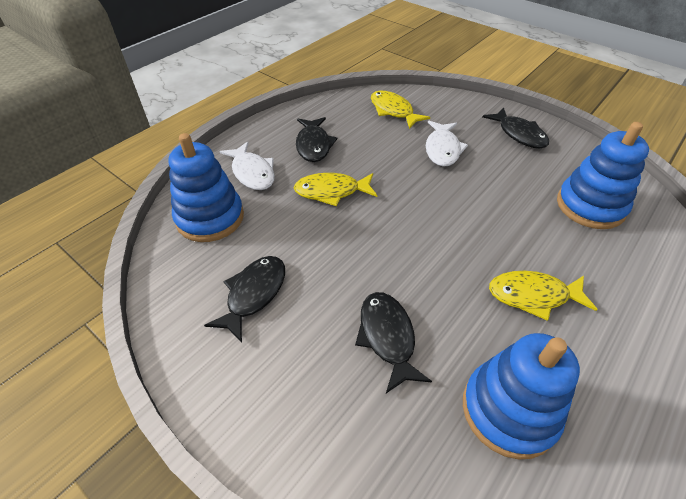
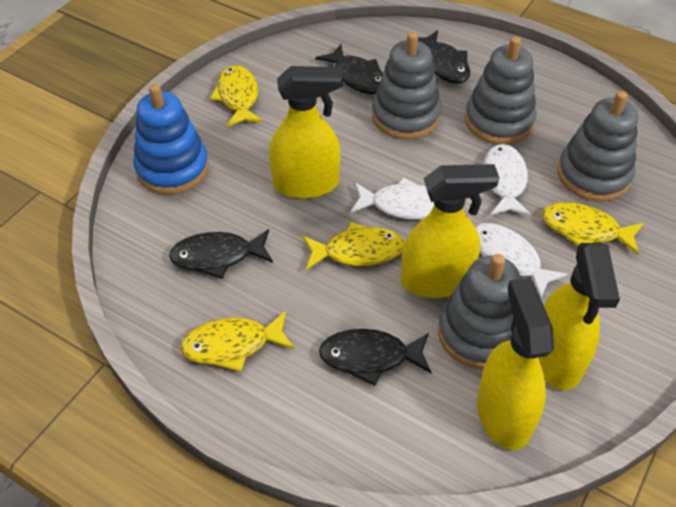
blue stacking toy: [168,133,244,242] [463,333,580,460] [557,122,649,229] = 3 -> [133,84,209,195] = 1
grey stacking toy: none = 0 -> [372,32,441,140] [438,254,521,370] [465,37,537,145] [557,91,638,202] = 4
white fish: [220,141,275,190] [426,121,468,167] = 2 -> [350,178,434,220] [475,223,568,299] [484,144,531,216] = 3
yellow fish: [294,173,377,206] [371,91,430,129] [489,271,598,321] = 3 -> [180,311,294,372] [210,65,263,127] [303,222,405,270] [542,202,644,254] = 4
yellow spray bottle: none = 0 -> [269,66,343,199] [401,164,499,298] [477,278,554,450] [538,243,620,390] = 4

